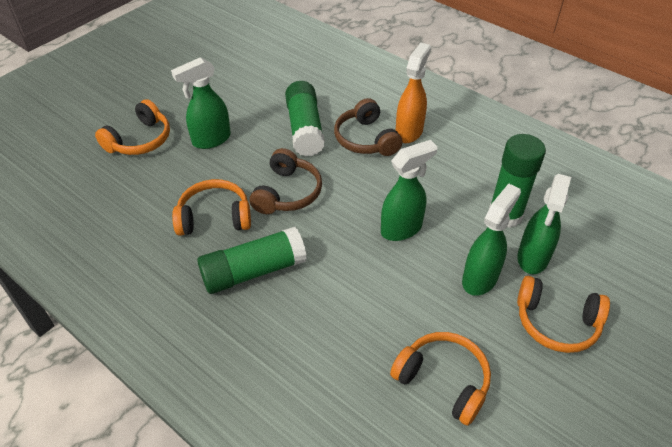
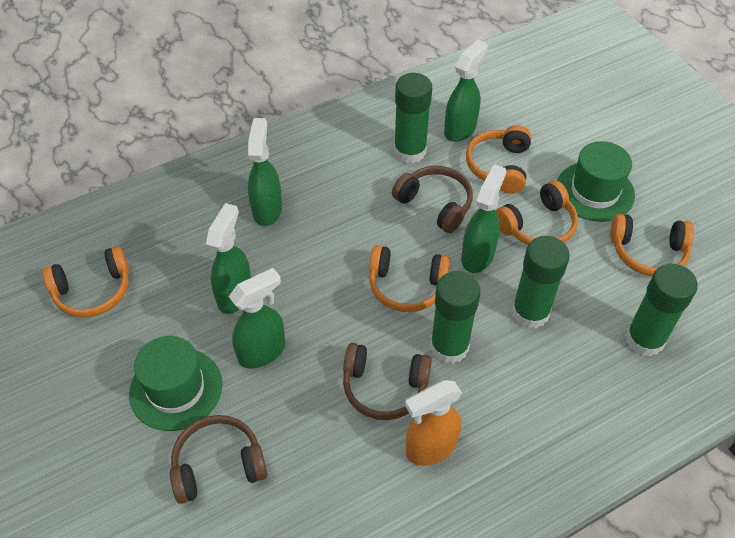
brown headphones: [250,148,322,214] [334,98,402,156] = 2 -> [170,415,268,504] [343,343,432,420] [392,166,473,233] = 3
green glue stick: [197,227,307,294] [285,81,325,157] [489,134,546,228] = 3 -> [394,73,432,163] [430,271,481,364] [512,236,570,328] [625,264,698,356] = 4
green hat: none = 0 -> [129,336,222,431] [557,141,635,222] = 2
green spray bottle: [171,57,231,149] [381,140,438,241] [462,183,521,296] [517,174,571,274] = 4 -> [206,203,251,314] [229,268,285,369] [248,118,282,226] [444,40,488,142] [461,164,506,273] = 5
orange headphones: [95,99,170,155] [172,179,251,236] [390,332,491,426] [517,276,610,353] = 4 -> [42,246,129,317] [369,245,450,312] [466,125,532,194] [496,180,578,245] [610,214,694,276] = 5

